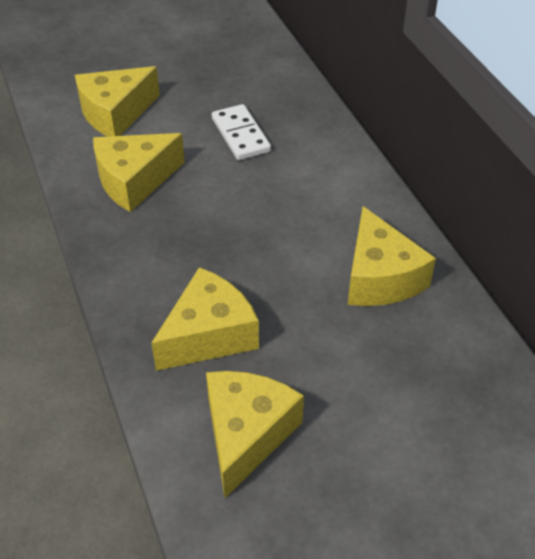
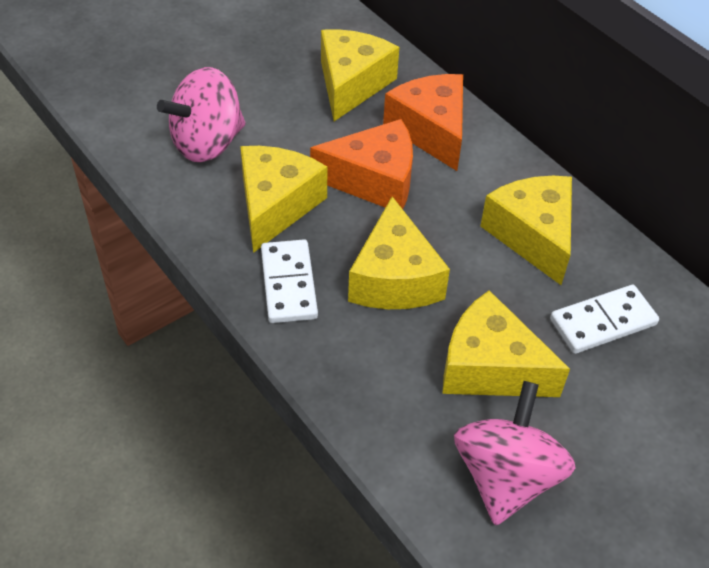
orange cheese: none = 0 -> [310,119,413,209] [383,74,463,171] = 2
pink spinning top: none = 0 -> [157,67,246,162] [454,381,576,525] = 2
white domino: [212,104,271,160] = 1 -> [261,240,318,323] [550,285,659,354] = 2

